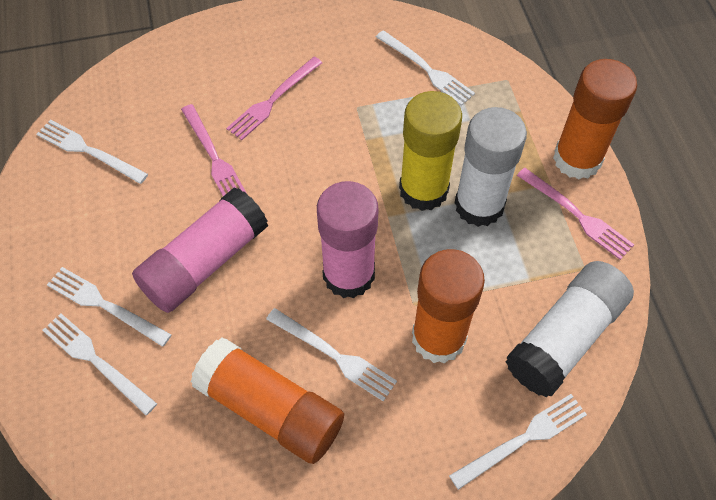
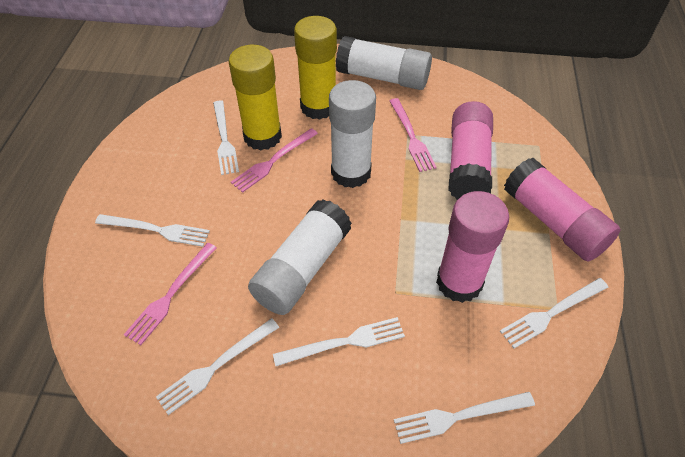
orange glue stick: [191,338,344,464] [412,249,485,364] [553,59,637,179] = 3 -> none = 0
pink glue stick: [132,187,268,313] [317,181,379,298] = 2 -> [436,191,509,303] [448,101,493,200] [504,158,620,262] = 3
white glue stick: [455,107,527,227] [506,261,634,398] = 2 -> [248,199,352,315] [329,80,376,188] [336,36,432,90] = 3
yellow glue stick: [399,91,462,211] = 1 -> [228,45,282,151] [294,16,337,120] = 2

